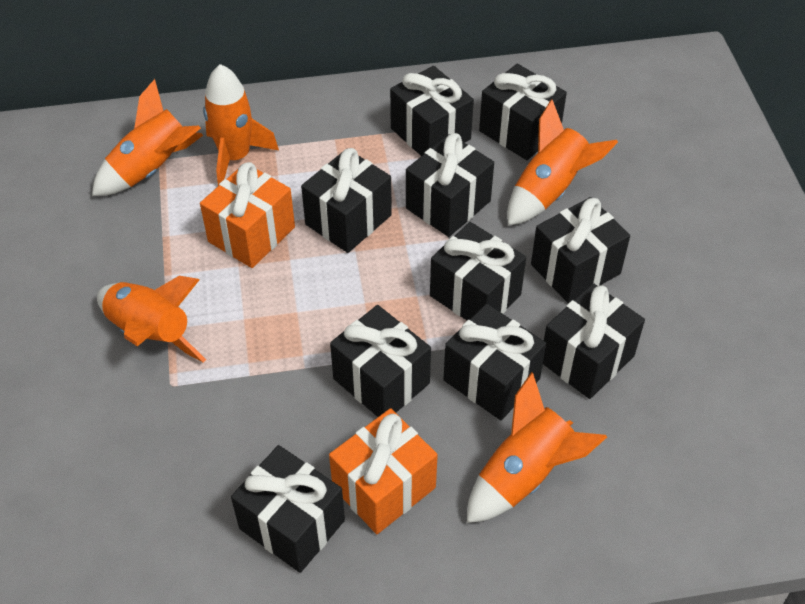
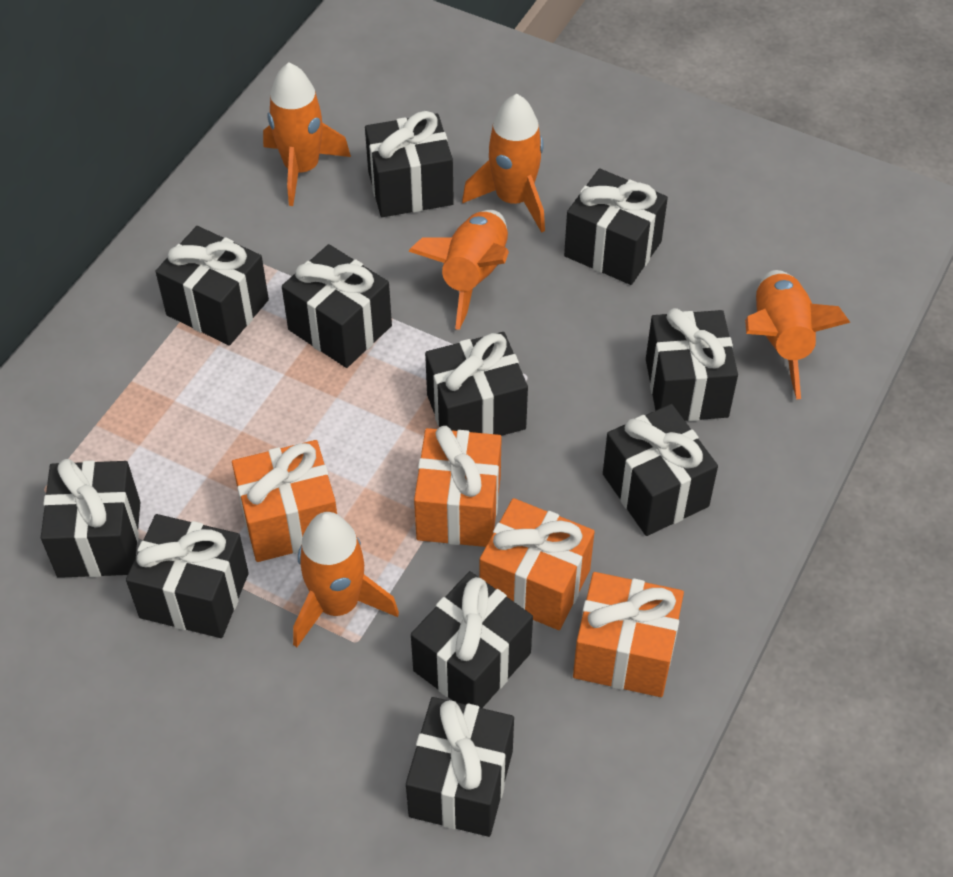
black gift: [231,445,345,573] [301,148,392,253] [330,305,431,417] [390,66,474,156] [406,133,494,237] [430,222,526,320] [443,304,546,420] [479,64,567,160] [531,197,630,303] [543,283,645,399] = 10 -> [41,459,141,578] [126,514,249,638] [155,226,269,345] [282,244,392,368] [365,111,454,217] [406,697,514,837] [411,571,533,708] [425,332,528,436] [564,169,668,285] [603,404,718,536] [646,308,738,421] = 11
orange gift: [200,162,295,268] [329,408,438,534] = 2 -> [232,440,337,562] [414,426,502,547] [480,498,595,630] [573,572,684,697] = 4

